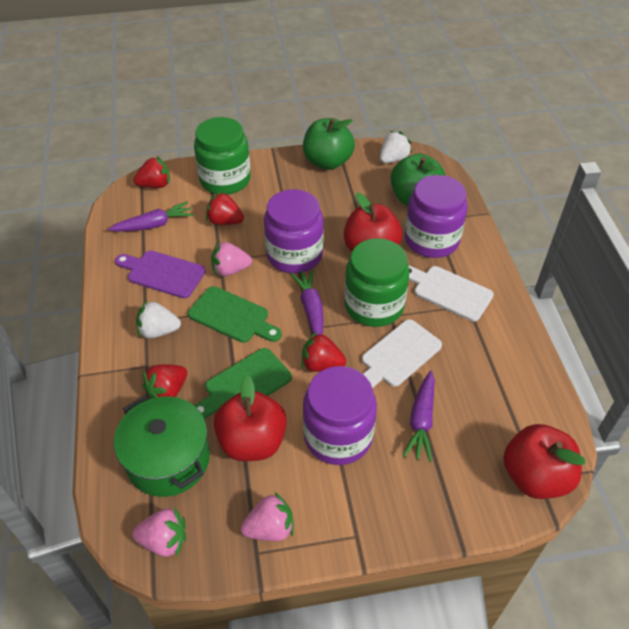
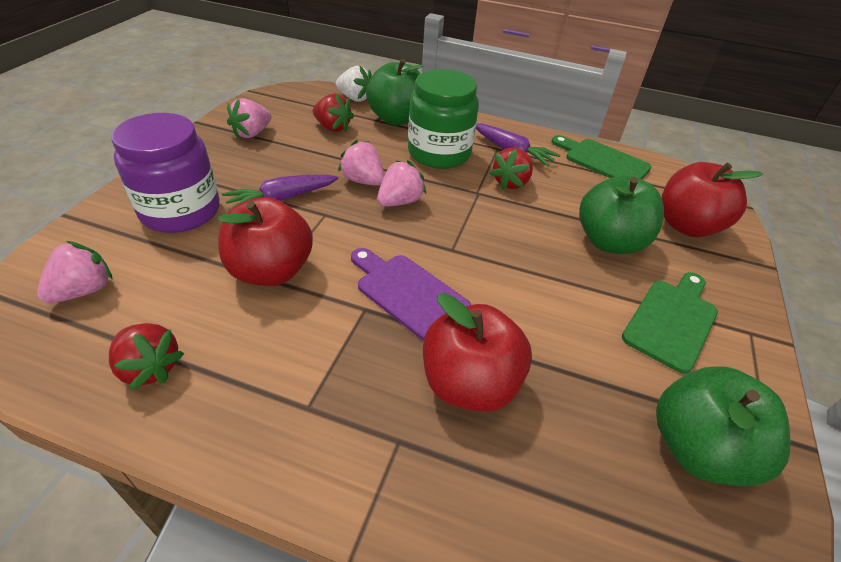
green apple: [303,118,355,170] [391,153,445,206] = 2 -> [366,59,424,125] [579,175,664,254] [656,366,791,486] = 3
green jar: [194,117,251,195] [344,238,410,327] = 2 -> [408,69,479,169] = 1
green pot: [114,395,210,497] = 1 -> none = 0
pink strawberry: [132,507,186,557] [211,242,252,276] [241,492,294,541] = 3 -> [37,241,113,303] [227,98,272,138] [338,140,385,186] [377,160,426,206] = 4
purple carrot: [108,201,194,232] [290,269,323,335] [403,371,435,462] = 3 -> [222,175,338,211] [476,124,560,167] = 2
purple jar: [264,189,324,274] [303,366,377,465] [405,175,468,258] = 3 -> [111,113,220,233] = 1
red strawberry: [133,156,170,188] [142,364,187,399] [206,192,244,225] [302,331,346,372] = 4 -> [109,323,184,390] [313,93,354,132] [490,147,533,190] = 3
white cutting board: [362,319,442,388] [409,266,494,322] = 2 -> none = 0
white strawberry: [136,300,181,339] [380,131,412,163] = 2 -> [336,66,371,102] = 1

